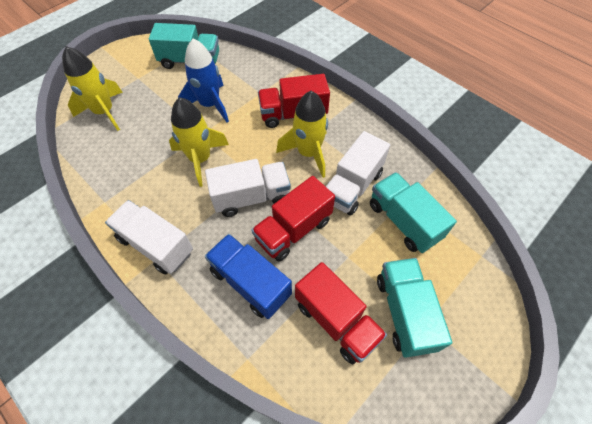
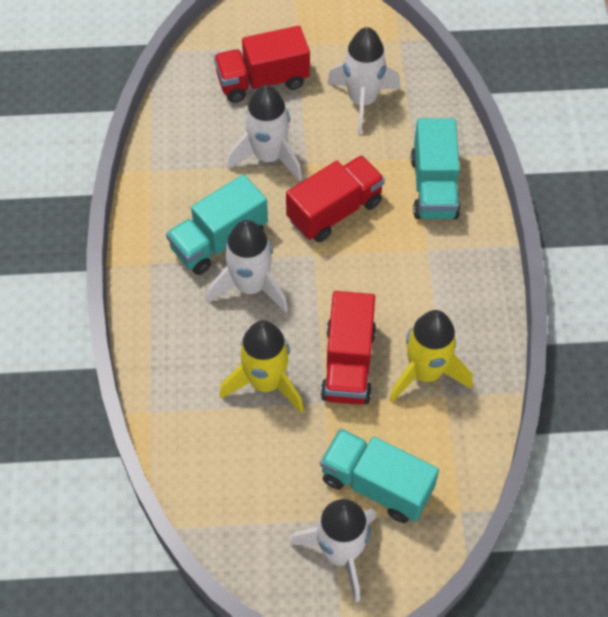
blue rocket: [178,39,229,122] = 1 -> none = 0
blue truck: [205,234,292,319] = 1 -> none = 0
white rocket: none = 0 -> [207,220,288,313] [227,85,302,182] [290,499,376,602] [327,27,401,135] = 4
white truck: [105,200,193,275] [205,159,291,217] [326,131,390,216] = 3 -> none = 0
yellow rocket: [62,46,123,131] [169,97,229,187] [276,91,328,178] = 3 -> [220,320,304,413] [389,310,473,402] = 2

